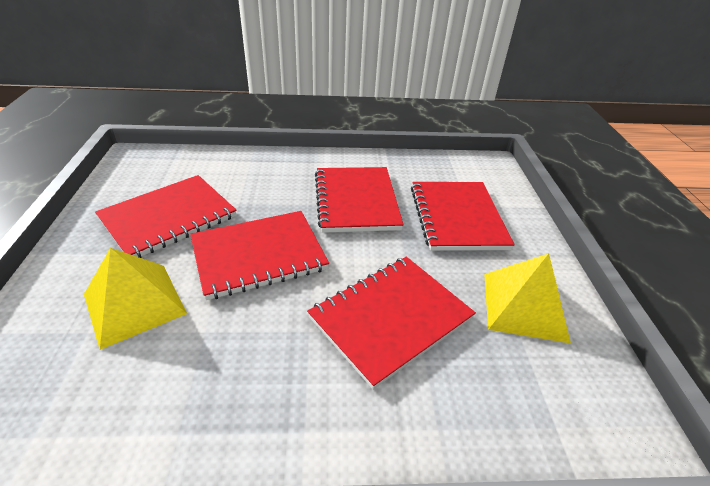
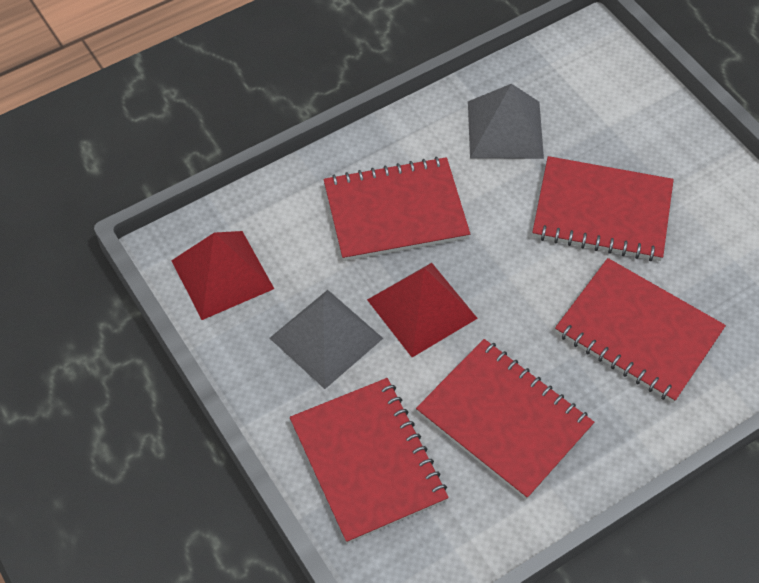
grey pyramid: none = 0 -> [270,290,383,389] [468,84,544,159] = 2
red pyramid: none = 0 -> [171,231,274,320] [367,263,478,357] = 2
yellow pyramid: [84,248,187,350] [484,253,571,343] = 2 -> none = 0

